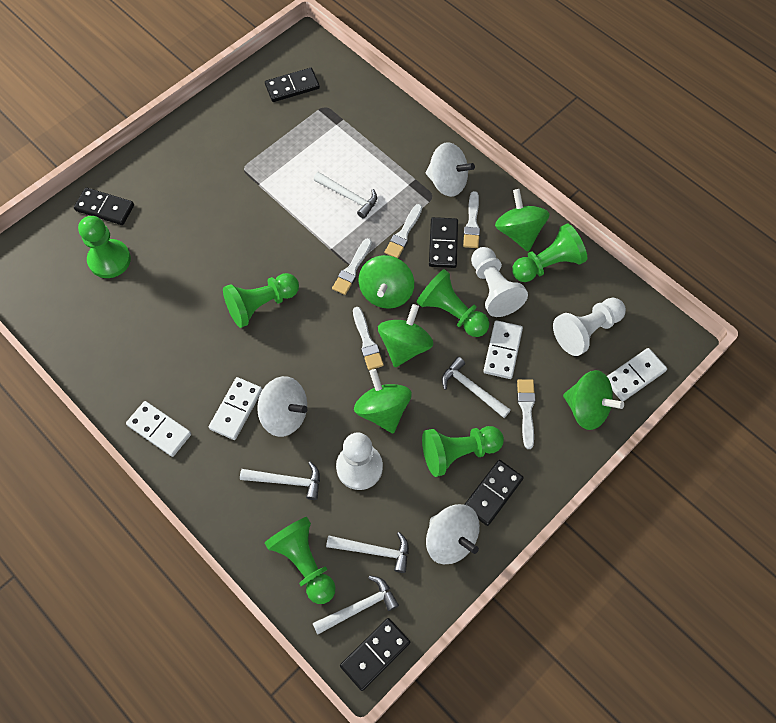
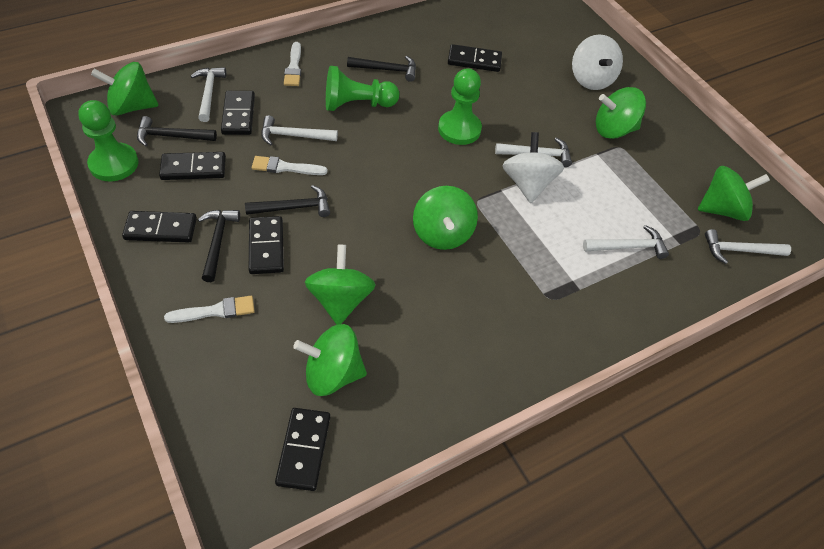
black domino: [74,187,134,225] [265,68,320,102] [340,618,410,691] [429,217,458,268] [464,460,524,526] = 5 -> [122,211,197,242] [159,152,226,180] [221,91,255,135] [249,216,284,274] [275,408,330,491] [448,44,502,72] = 6
black hammer: none = 0 -> [137,116,217,146] [198,210,240,282] [245,185,330,217] [347,56,416,82] = 4
green pawn: [78,216,131,278] [223,273,299,328] [265,517,336,604] [417,269,490,337] [422,426,504,477] [512,223,587,282] = 6 -> [78,100,138,181] [326,66,399,111] [438,68,482,145] = 3
green spinning top: [354,369,412,433] [359,255,414,309] [378,304,433,367] [495,189,549,252] [563,370,624,430] = 5 -> [91,62,159,116] [293,324,367,396] [305,244,376,325] [413,186,478,250] [596,87,646,139] [698,166,770,221] = 6
white brush: [332,238,372,295] [353,307,384,370] [385,204,422,258] [463,191,480,248] [517,379,536,449] = 5 -> [164,296,255,323] [252,156,328,175] [284,42,301,86] = 3
white domino: [126,401,191,457] [209,377,262,440] [483,320,523,379] [607,348,667,401] = 4 -> none = 0
white pawn: [336,433,383,490] [471,247,528,317] [553,298,626,356] = 3 -> none = 0
white spinning top: [257,376,307,437] [426,142,475,197] [426,504,480,564] = 3 -> [502,132,564,203] [572,34,623,90] = 2

